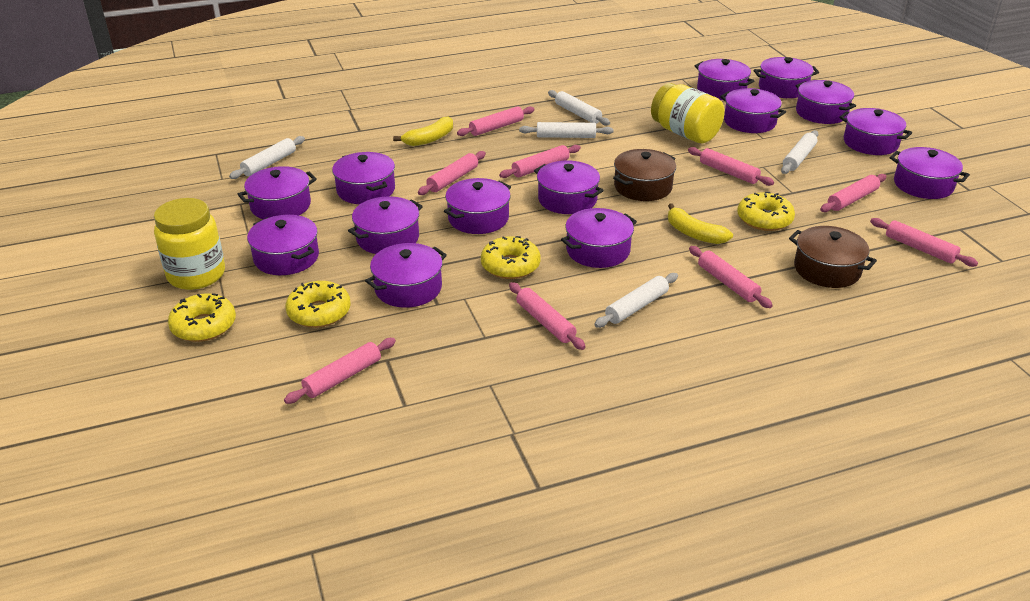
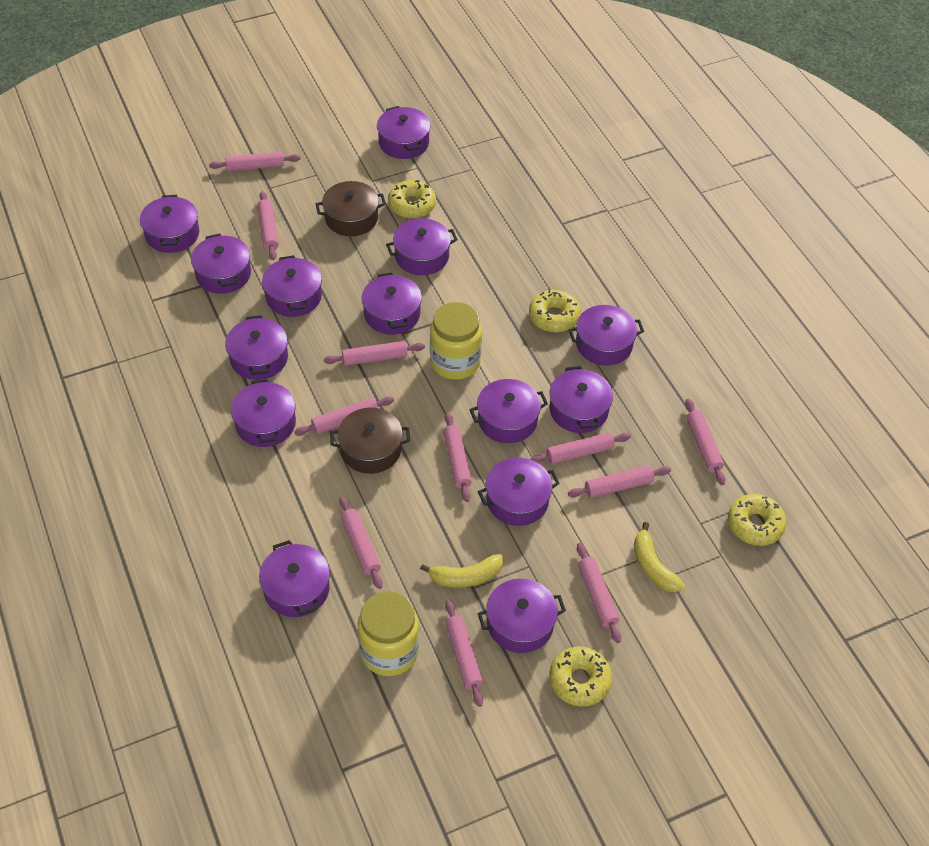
pink rolling pin: [284,338,396,404] [418,151,486,195] [457,106,535,136] [499,145,581,178] [509,282,586,350] [688,147,774,186] [689,246,773,308] [820,174,886,212] [870,218,978,267] = 9 -> [209,152,301,171] [257,191,279,260] [294,396,394,436] [324,341,425,366] [339,496,383,589] [443,413,472,502] [445,600,483,707] [530,432,631,464] [568,466,671,498] [577,543,621,643] [685,398,726,485] = 11
white rolling pin: [229,136,305,179] [519,122,614,138] [548,90,610,126] [594,273,678,328] [781,130,818,174] = 5 -> none = 0

